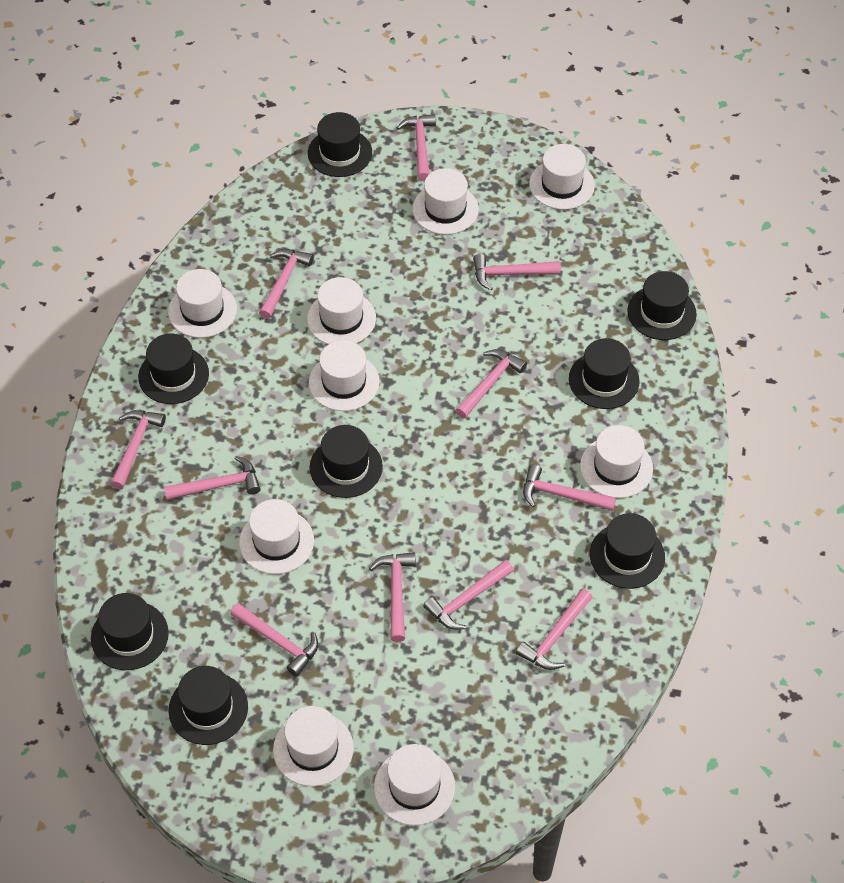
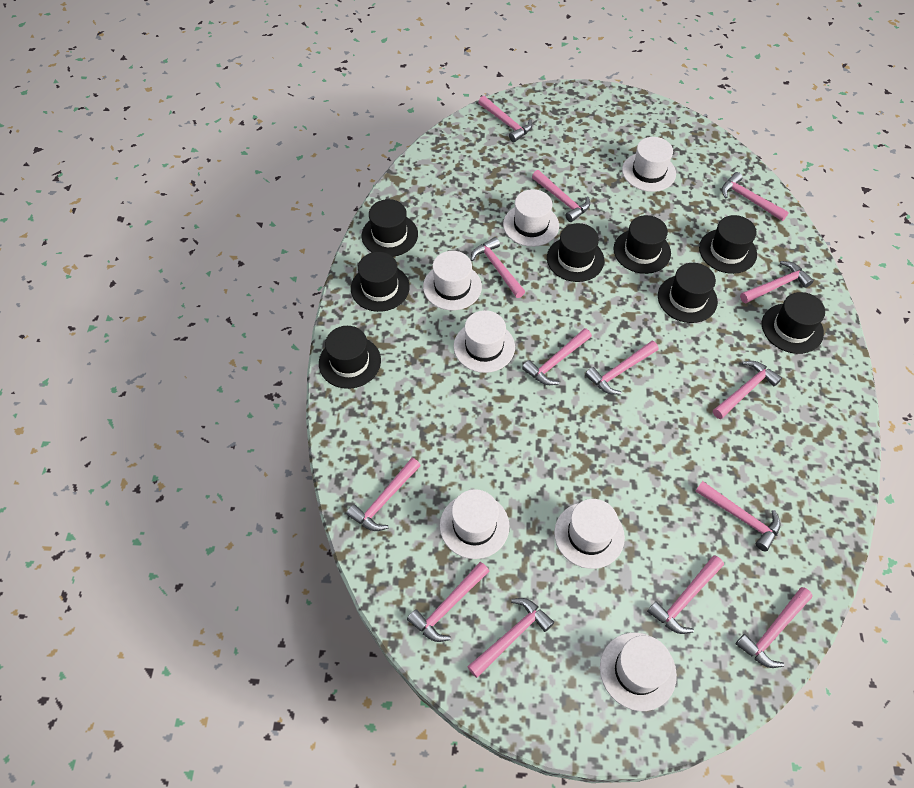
pink hammer: [111,410,166,489] [164,456,261,500] [230,603,318,677] [259,249,314,319] [369,552,416,642] [397,114,436,181] [423,560,514,630] [455,349,527,419] [473,254,561,290] [516,588,593,670] [523,464,616,511] = 11 -> [347,458,421,531] [407,562,489,642] [467,598,554,678] [471,237,525,298] [478,96,532,142] [522,328,592,385] [532,170,590,222] [585,341,659,395] [647,555,724,634] [695,481,781,552] [713,361,782,419] [722,172,789,221] [736,587,813,668] [740,261,814,303] = 14
white hat: [168,269,237,338] [239,499,314,574] [273,706,354,786] [307,277,376,344] [309,340,380,411] [374,744,455,825] [412,168,479,235] [529,144,595,210] [580,425,653,498] = 9 -> [423,251,482,310] [440,489,509,559] [454,310,515,373] [503,189,559,247] [554,499,625,569] [600,633,677,711] [622,137,676,192] = 7

